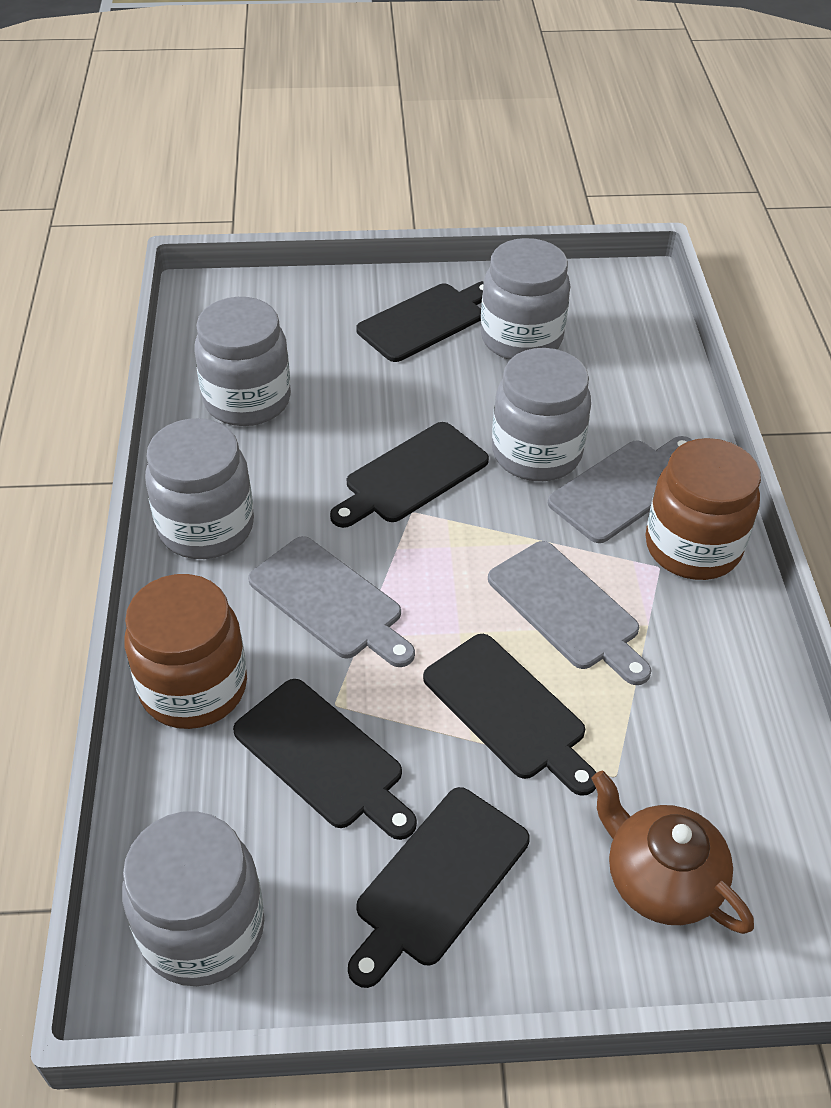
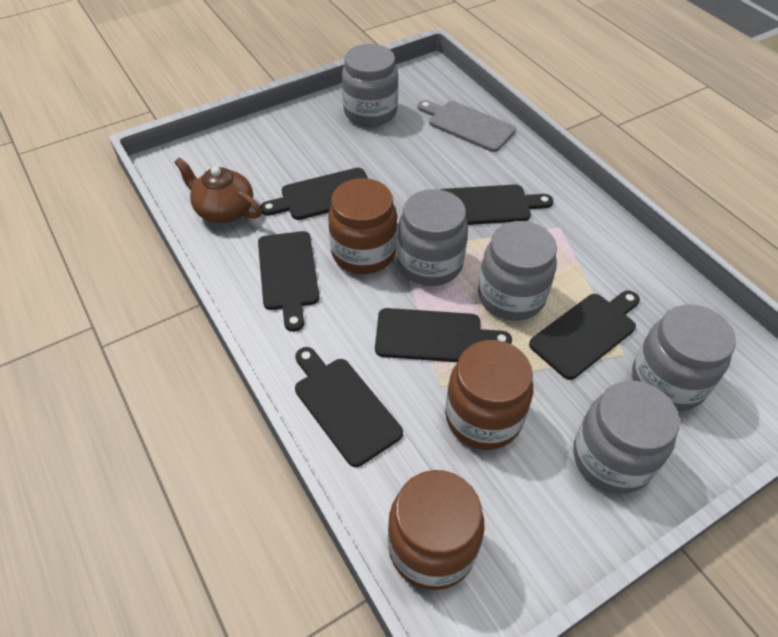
black cutting board: [233,679,417,840] [330,422,489,528] [348,787,530,988] [356,281,484,362] [423,634,596,796] = 5 -> [258,231,319,332] [260,168,368,220] [295,347,403,467] [375,308,512,362] [440,184,553,225] [529,290,640,380] = 6
brown jar: [125,574,247,729] [645,438,761,580] = 2 -> [328,178,397,274] [388,470,485,590] [445,340,533,450] = 3
grey cutting board: [248,536,415,667] [488,541,651,685] [548,436,692,543] = 3 -> [418,100,516,152] = 1

